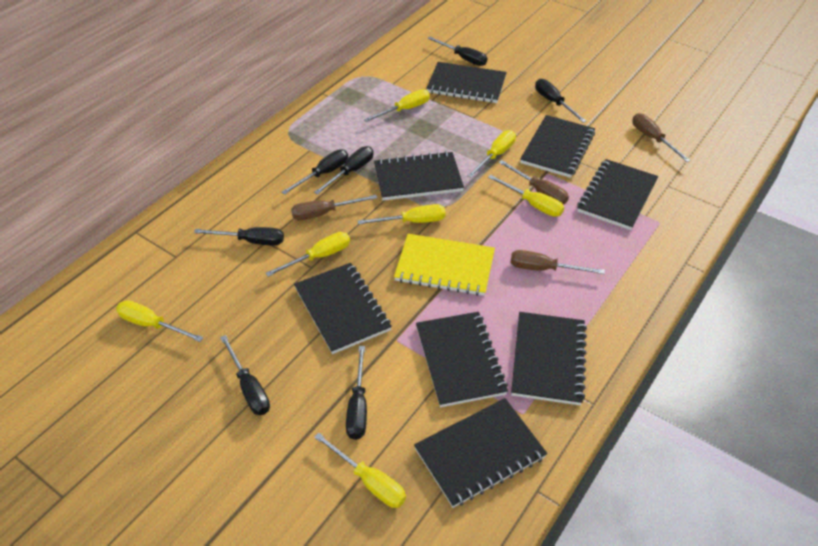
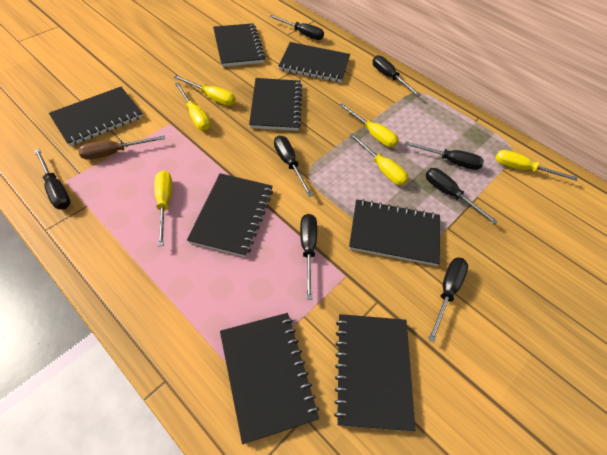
black screwdriver: [194,227,284,246] [220,335,270,415] [281,149,348,195] [314,146,374,195] [346,346,367,440] [427,37,487,66] [535,79,586,123] = 7 -> [34,149,71,210] [270,15,324,40] [274,135,313,197] [300,214,317,300] [373,55,421,96] [405,141,484,170] [425,168,498,224] [428,257,468,342] = 8
brown screwdriver: [291,195,377,220] [498,160,569,204] [510,250,605,274] [632,113,691,162] = 4 -> [78,136,165,160] = 1
yellow notebook: [394,234,495,296] = 1 -> none = 0
yellow screwdriver: [116,300,203,342] [266,232,350,277] [314,433,406,508] [358,204,446,225] [364,89,430,122] [467,130,516,178] [488,175,564,217] = 7 -> [154,171,172,246] [173,75,236,106] [175,83,210,131] [339,103,399,147] [349,133,409,185] [495,150,577,181] = 6

